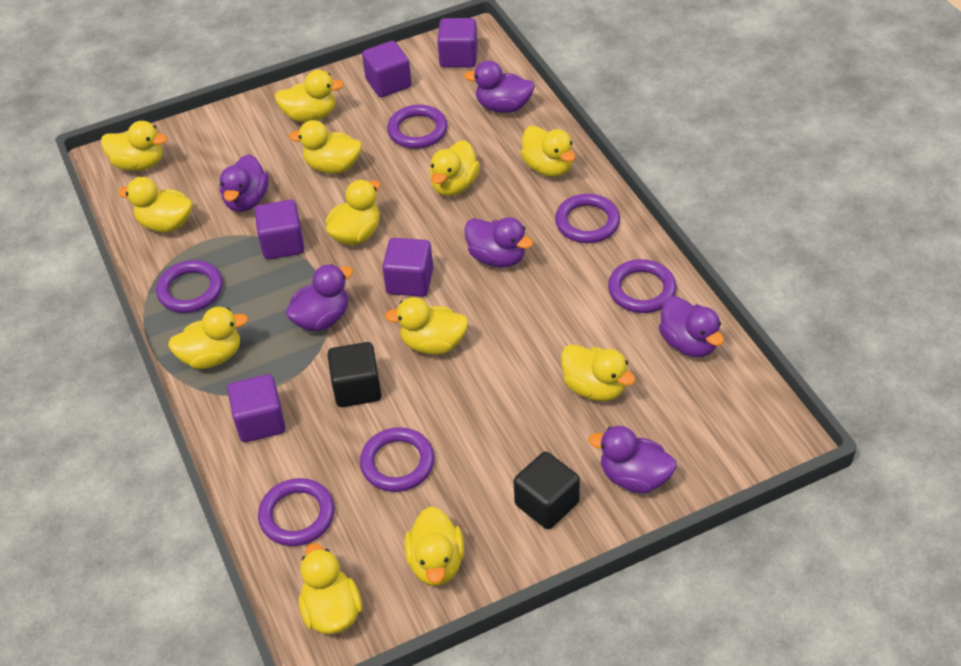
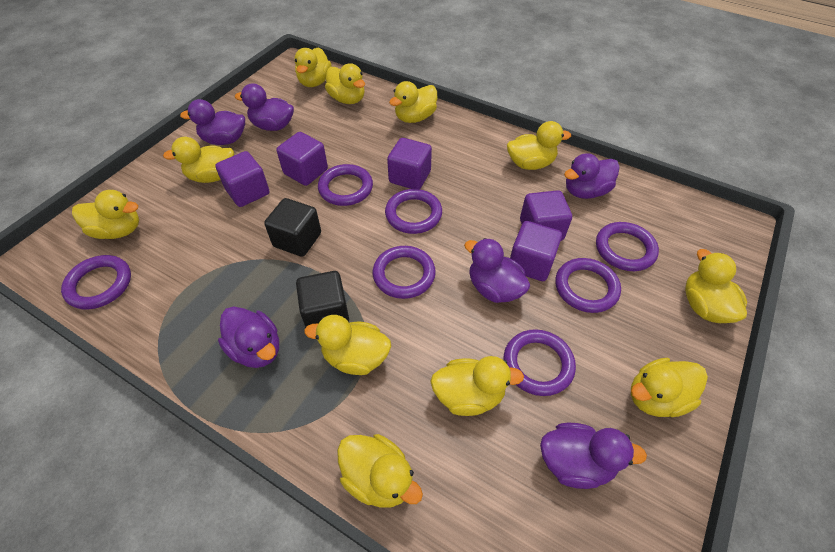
purple ring: [156,260,223,313] [258,478,335,546] [360,427,435,492] [387,105,448,149] [555,194,620,243] [608,259,676,313] = 6 -> [61,255,131,309] [318,164,373,206] [373,246,436,299] [385,189,442,234] [504,329,576,396] [555,258,621,313] [596,222,659,271] = 7
yellow duck: [101,121,167,171] [118,177,193,232] [168,307,248,369] [274,70,344,122] [289,120,362,174] [299,543,362,634] [326,180,380,245] [385,297,469,355] [404,506,464,586] [430,140,480,196] [520,126,575,177] [561,344,636,401] = 12 -> [72,190,139,239] [163,137,234,183] [294,47,331,87] [304,315,391,375] [325,63,365,104] [337,434,423,507] [389,81,437,123] [430,356,524,416] [507,121,571,170] [631,358,708,417] [685,249,747,323] = 11

